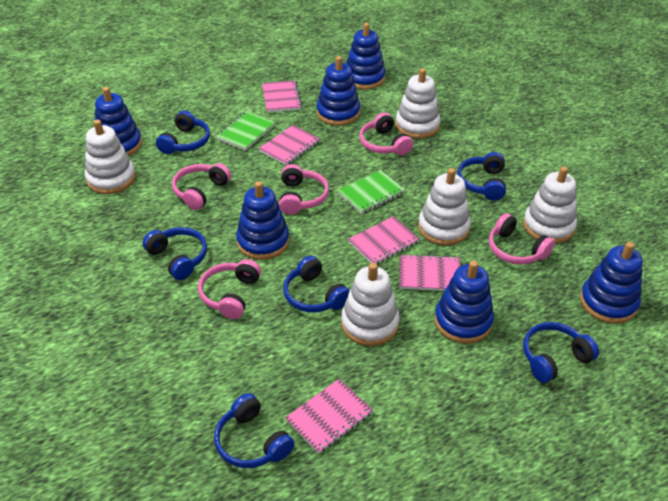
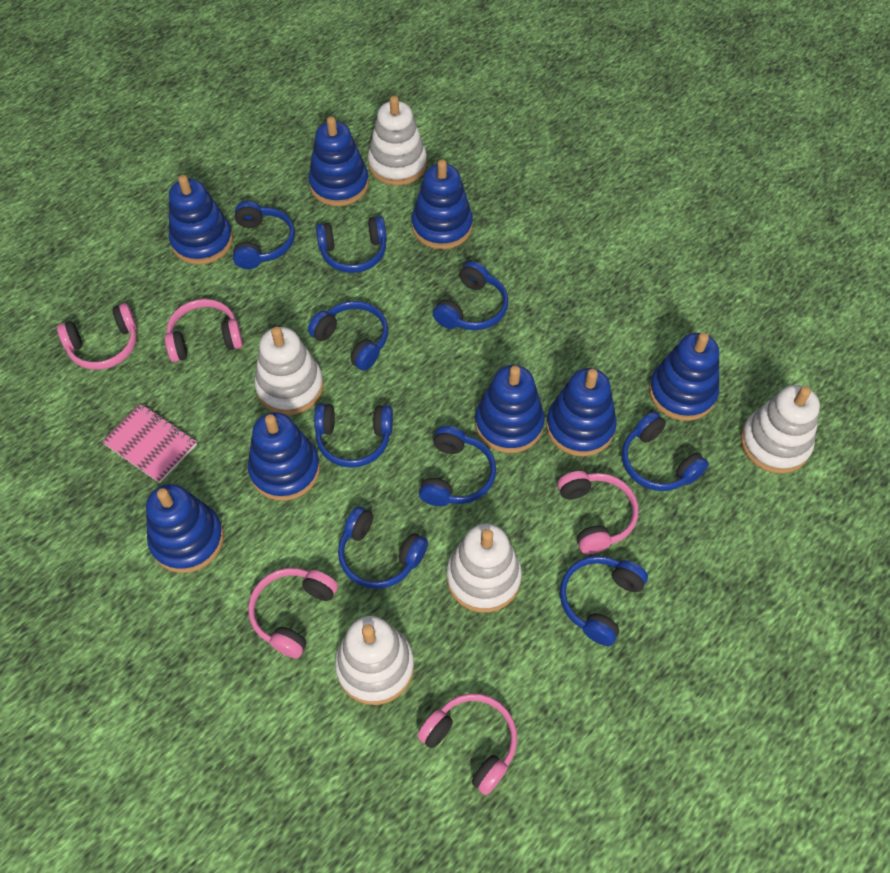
blue headphones: [143,227,207,280] [156,111,210,154] [214,393,294,468] [283,255,350,312] [457,152,506,201] [523,322,599,383] = 6 -> [233,201,295,269] [308,301,388,371] [314,403,393,468] [316,216,387,273] [338,506,428,589] [419,426,496,506] [433,261,509,330] [560,556,648,646] [622,411,709,491] = 9
blue stacking toy: [94,87,142,156] [236,181,289,260] [316,56,360,126] [346,23,385,89] [434,261,494,344] [580,242,643,324] = 6 -> [146,484,224,573] [169,175,233,265] [248,412,320,501] [308,116,369,206] [412,159,473,249] [475,365,545,453] [546,368,617,457] [649,333,719,421] = 8
green notebook: [216,111,275,151] [338,170,405,214] = 2 -> none = 0
pink notebook: [259,125,320,165] [262,80,302,112] [285,379,373,454] [348,216,420,264] [399,254,460,291] = 5 -> [102,403,197,483] = 1

